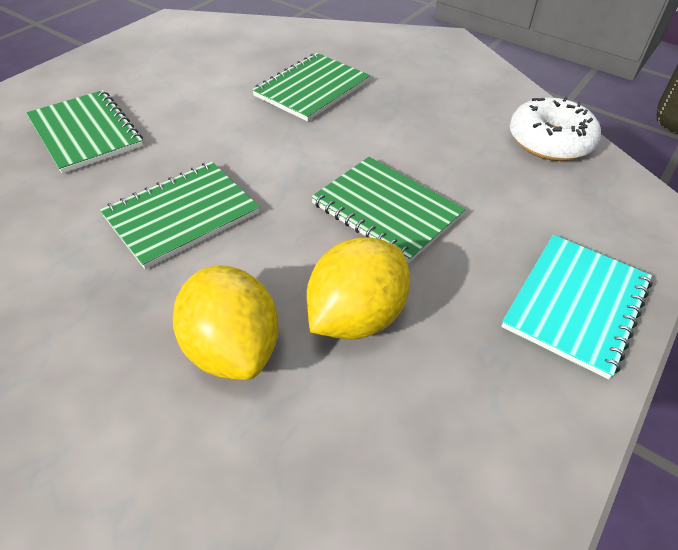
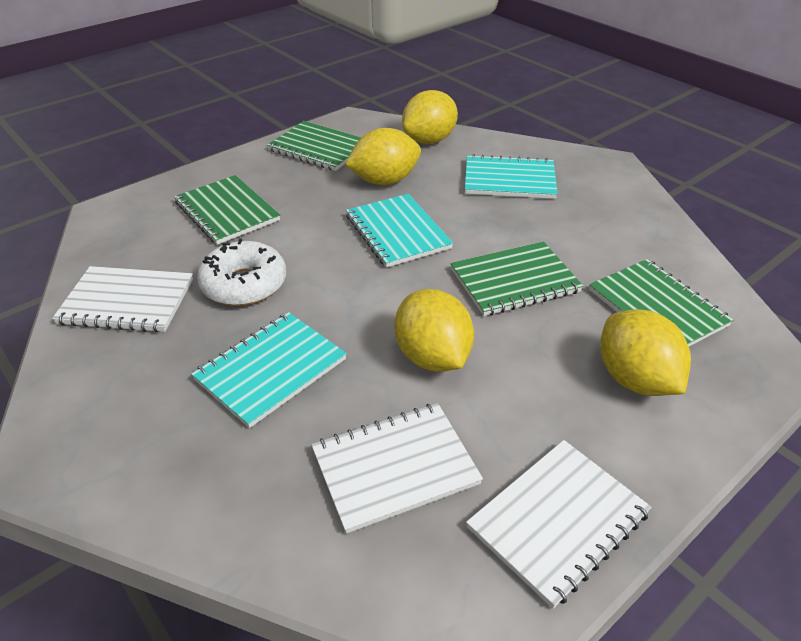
turquoise notebook: [501,235,652,379] = 1 -> [191,312,347,428] [346,194,453,268] [465,154,558,199] = 3
white notebook: none = 0 -> [52,266,193,332] [311,403,483,534] [466,440,652,609] = 3
yellow lemon: [173,266,279,380] [307,237,410,339] = 2 -> [345,128,421,185] [394,289,474,372] [402,90,458,144] [600,309,691,396] = 4

